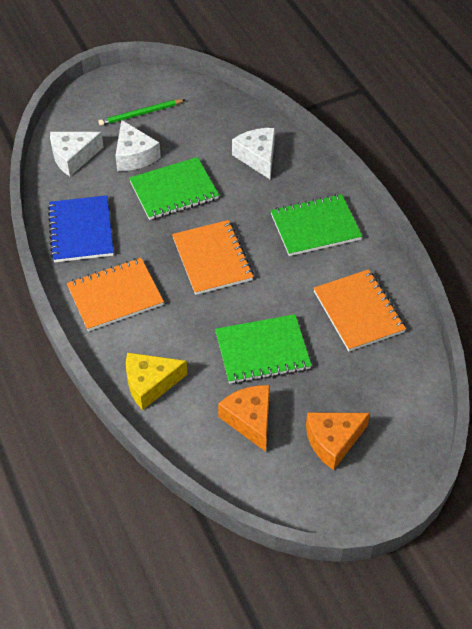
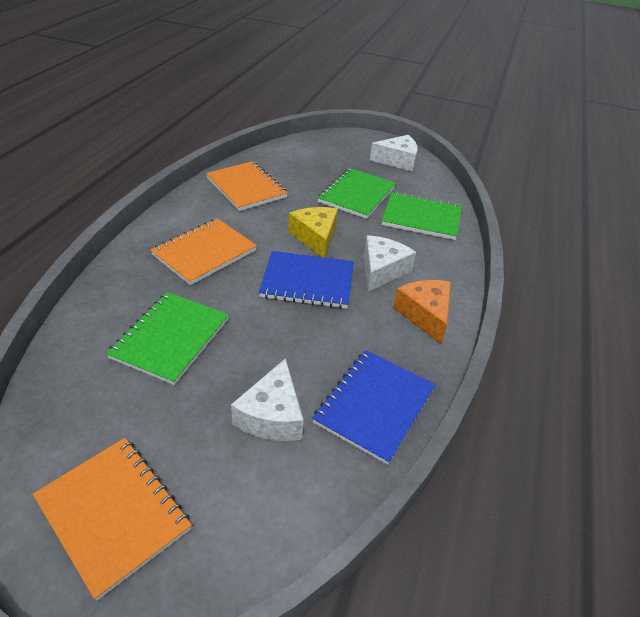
blue notebook: [48,195,114,262] = 1 -> [259,251,354,309] [312,350,436,465] = 2
green pencil: [98,99,185,126] = 1 -> none = 0
orange cheese: [218,385,270,452] [306,412,370,470] = 2 -> [393,280,451,344] = 1

